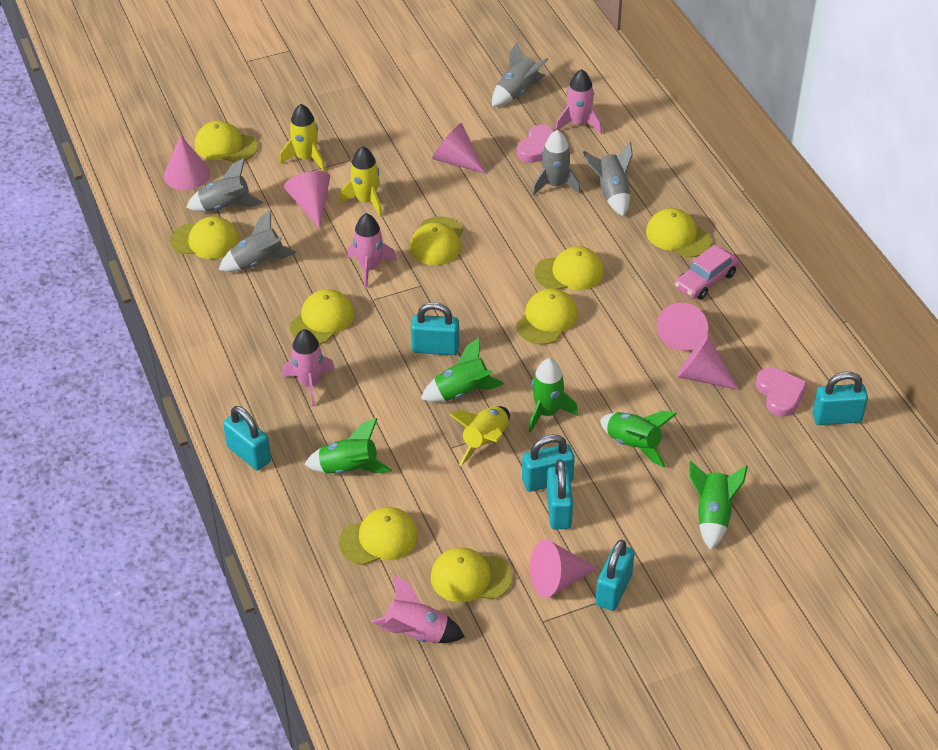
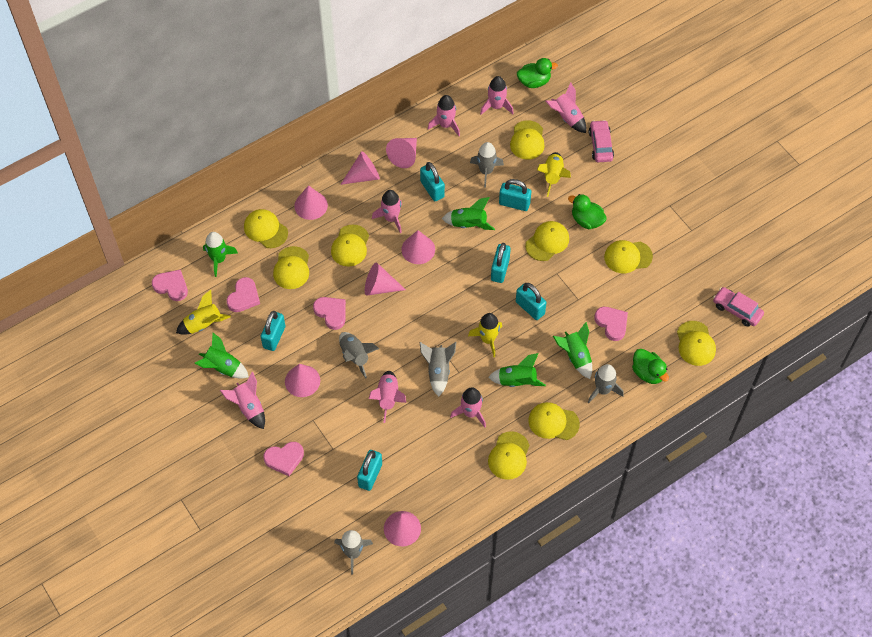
green duck: none = 0 -> [517,58,558,88] [568,194,607,229] [632,349,669,384] = 3
pink car: [675,245,739,300] = 1 -> [589,120,614,162] [713,287,764,326] = 2
pink cone: [164,135,210,190] [284,171,330,229] [432,123,486,174] [530,539,598,598] [657,302,708,351] [677,335,739,390] = 6 -> [285,364,320,397] [294,185,328,220] [340,151,380,185] [365,262,406,296] [384,511,421,546] [386,138,417,168] [401,230,435,264] = 7
pink heart: [517,125,554,163] [756,367,807,417] = 2 -> [152,269,188,301] [226,277,260,312] [264,442,304,476] [313,297,346,330] [594,307,628,341] = 5
pink rocket: [282,329,335,407] [347,213,397,288] [371,575,465,643] [555,69,602,134] = 4 -> [220,372,265,429] [369,371,406,423] [372,190,402,233] [428,95,460,136] [450,387,486,427] [480,76,513,115] [545,82,586,133] = 7

